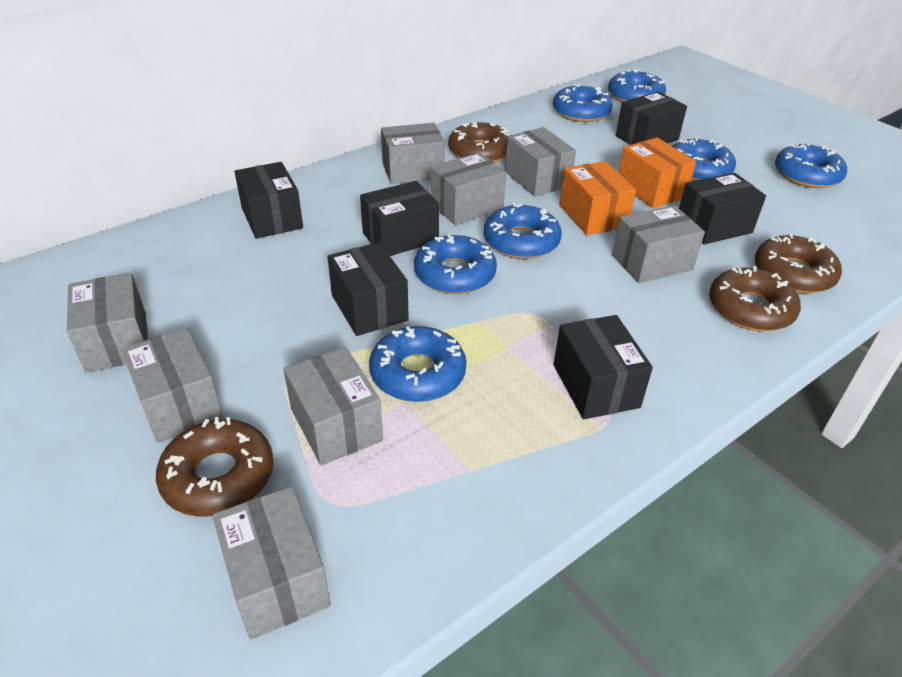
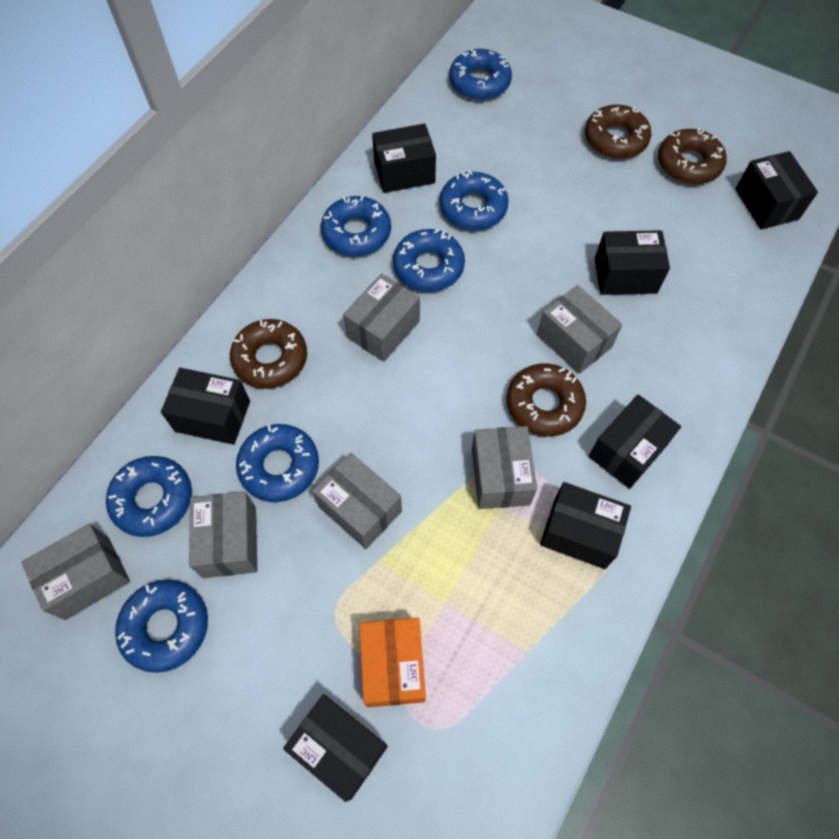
black box: [234,162,303,239] [327,242,409,336] [360,181,439,256] [553,315,653,419] [616,91,687,145] [679,173,766,244] = 6 -> [161,368,250,445] [283,694,388,802] [372,123,436,193] [540,482,631,569] [589,394,681,489] [595,230,670,295] [735,151,818,230] = 7
grey box: [67,273,148,373] [121,327,223,443] [213,486,331,639] [283,347,383,465] [381,123,445,184] [431,152,506,225] [505,127,576,197] [612,205,705,283] = 8 -> [21,524,130,620] [189,491,257,578] [313,453,402,549] [343,273,420,362] [472,426,537,509] [537,285,622,374] = 6
orange box: [559,161,636,235] [618,138,696,208] = 2 -> [359,618,426,707] = 1

